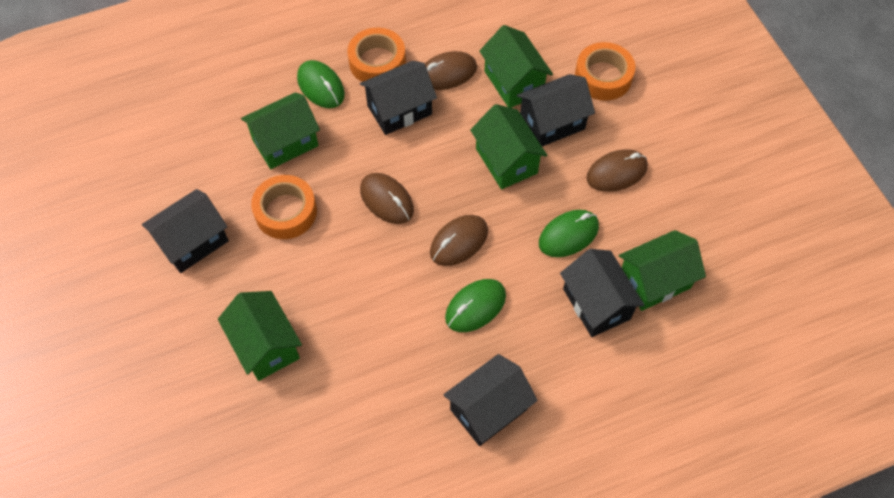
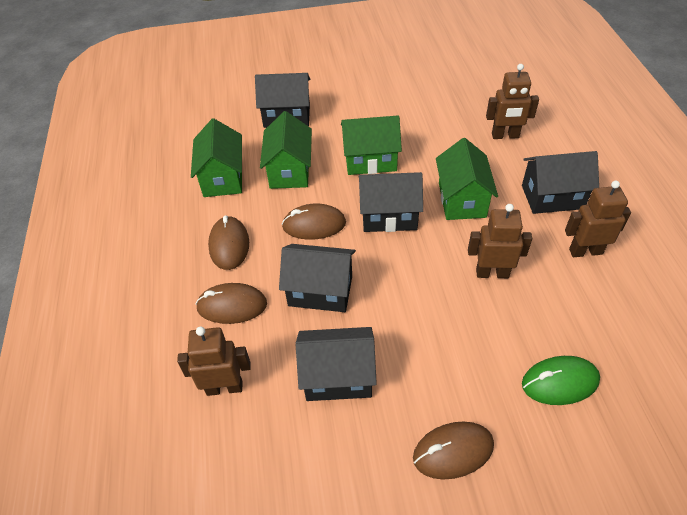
brown robot: none = 0 -> [177,327,251,396] [468,204,532,278] [486,64,539,139] [565,181,631,257] = 4
green house: [218,291,302,381] [241,92,320,169] [470,104,547,189] [480,25,553,108] [619,230,706,311] = 5 -> [191,118,242,197] [260,111,312,189] [341,115,402,175] [436,138,498,220] = 4
green mouse: [297,60,345,108] [445,279,506,332] [539,210,599,257] = 3 -> [522,356,600,405] = 1
orange tape: [251,175,317,239] [348,28,406,82] [575,42,635,101] = 3 -> none = 0

